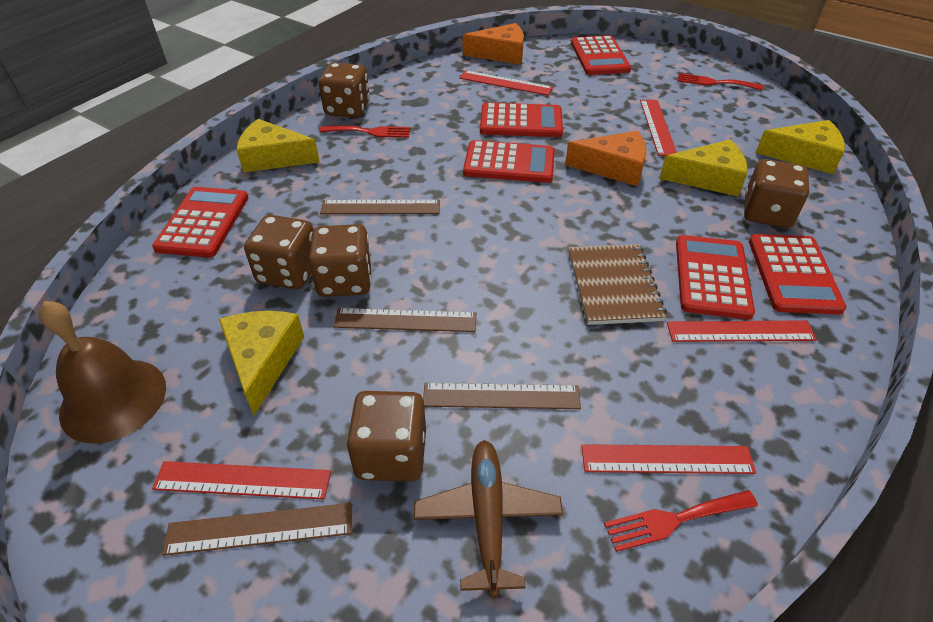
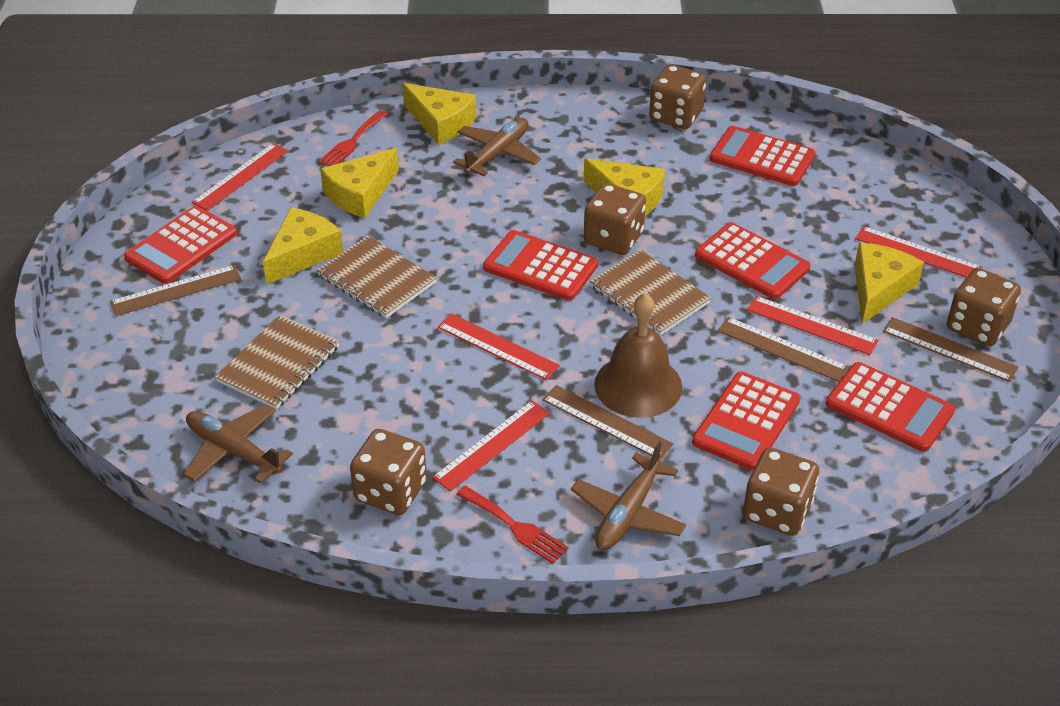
brown notebook: [569,244,667,325] = 1 -> [215,315,340,409] [317,236,437,318] [590,250,711,336] = 3
brown plane: [414,440,563,598] = 1 -> [183,404,293,483] [453,118,541,176] [571,441,686,550] = 3
orange cheese: [463,23,524,64] [565,131,646,186] = 2 -> none = 0
red fork: [319,125,411,138] [604,490,758,552] [677,73,763,90] = 3 -> [318,110,388,166] [456,486,569,564] = 2
yellow cheese: [219,311,304,415] [237,119,320,173] [659,139,748,197] [756,120,845,174] = 4 -> [263,207,343,285] [320,148,399,218] [402,83,476,145] [584,158,665,216] [854,243,924,324] = 5

